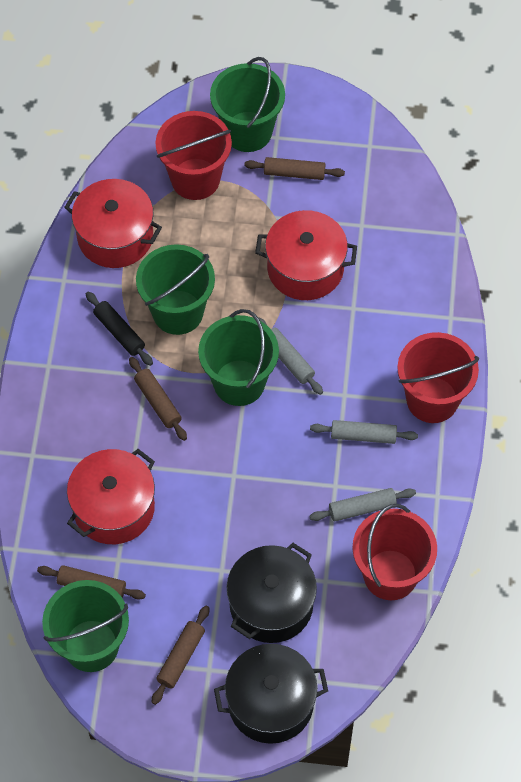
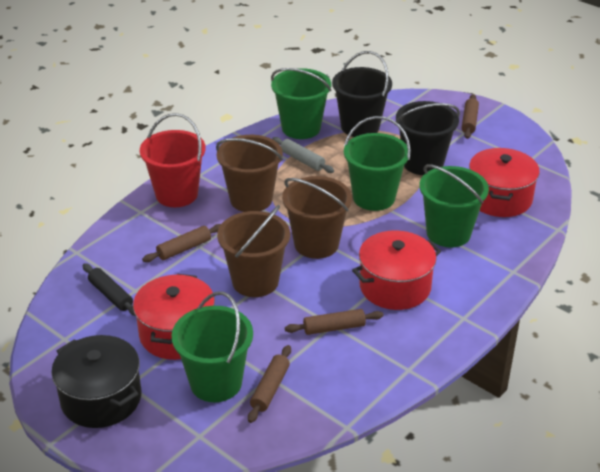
black bucket: none = 0 -> [332,51,392,137] [396,101,460,175] = 2
black pot: [214,644,328,744] [227,543,317,643] = 2 -> [51,335,141,428] = 1
brown bucket: none = 0 -> [216,135,283,212] [217,205,290,297] [282,176,352,259] = 3
grey rolling pin: [258,317,323,395] [309,488,416,521] [310,420,418,444] = 3 -> [272,137,334,173] = 1
red bucket: [155,111,232,200] [352,504,437,600] [397,332,479,423] = 3 -> [140,113,206,207] = 1

